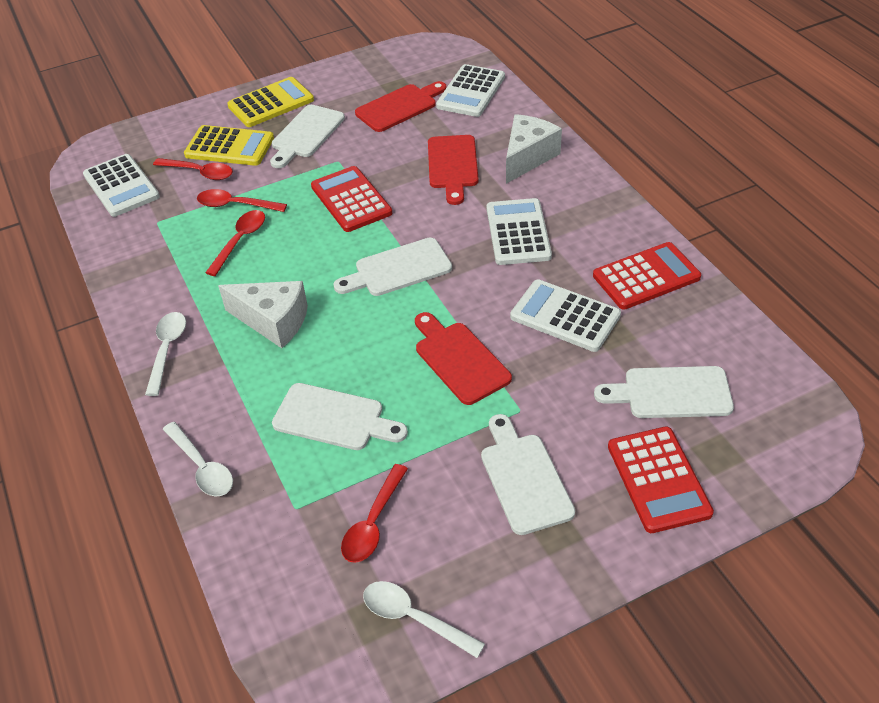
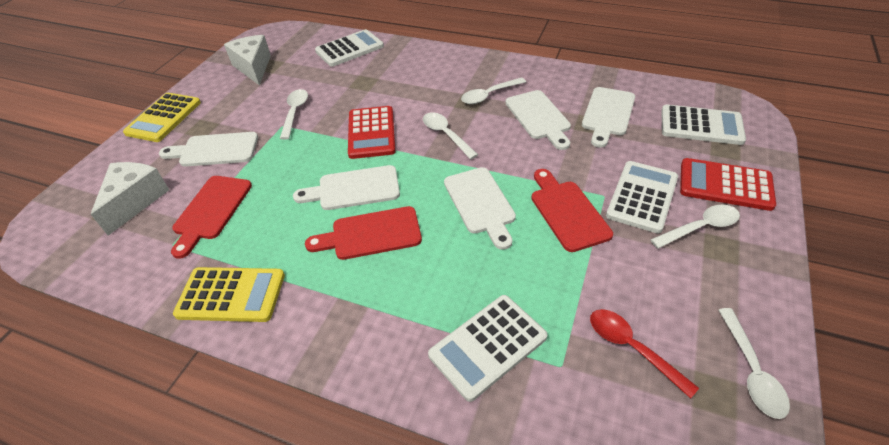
red calculator: [311,166,392,232] [593,242,701,310] [608,426,714,533] = 3 -> [348,106,395,159] [680,158,776,211] = 2
red spoon: [153,158,233,180] [197,189,287,212] [205,210,265,276] [341,464,408,563] = 4 -> [590,309,699,399] = 1
white spoon: [145,312,186,396] [163,422,233,497] [363,581,485,658] = 3 -> [280,89,308,140] [423,112,478,159] [461,77,526,104] [650,204,740,249] [718,308,790,419] = 5

